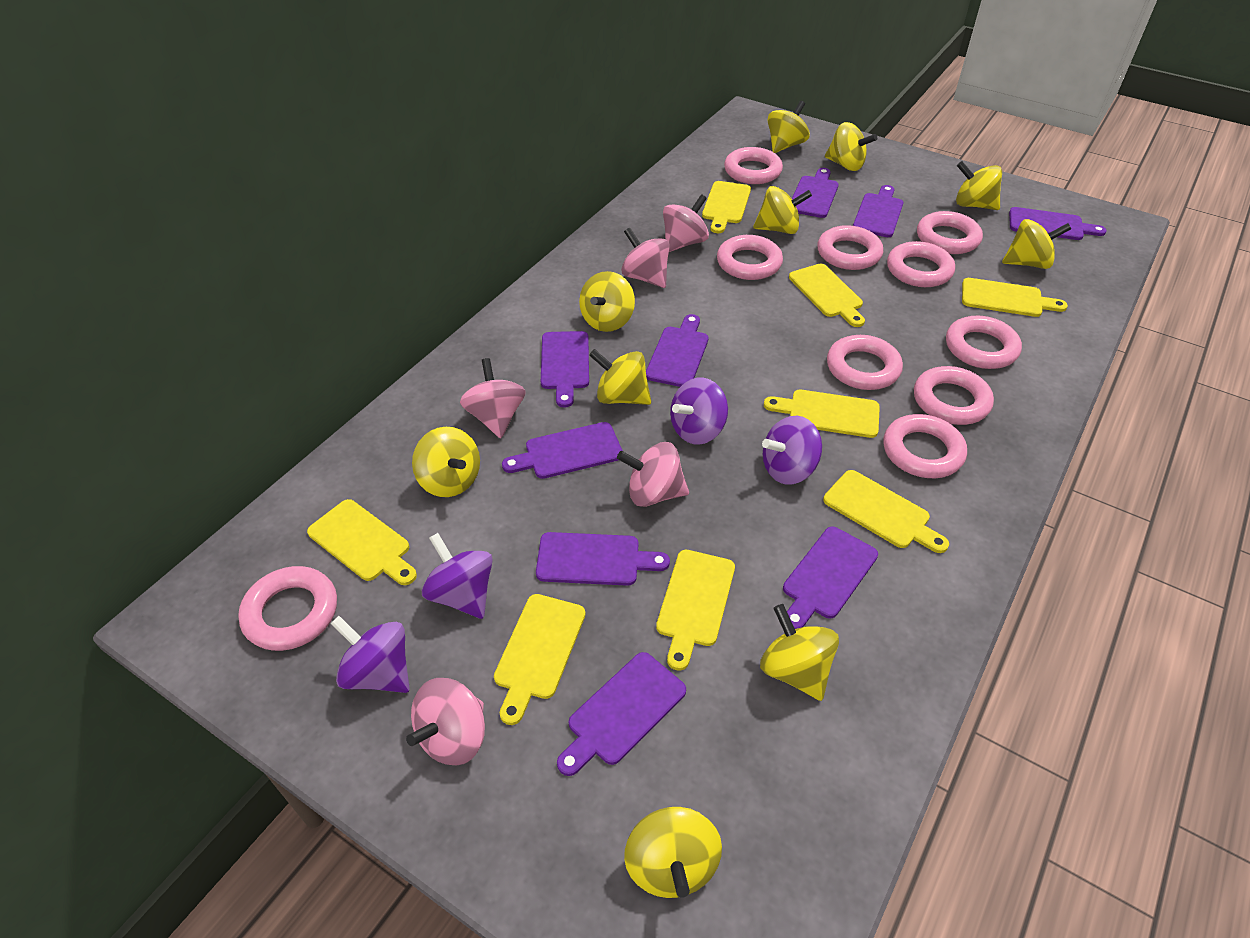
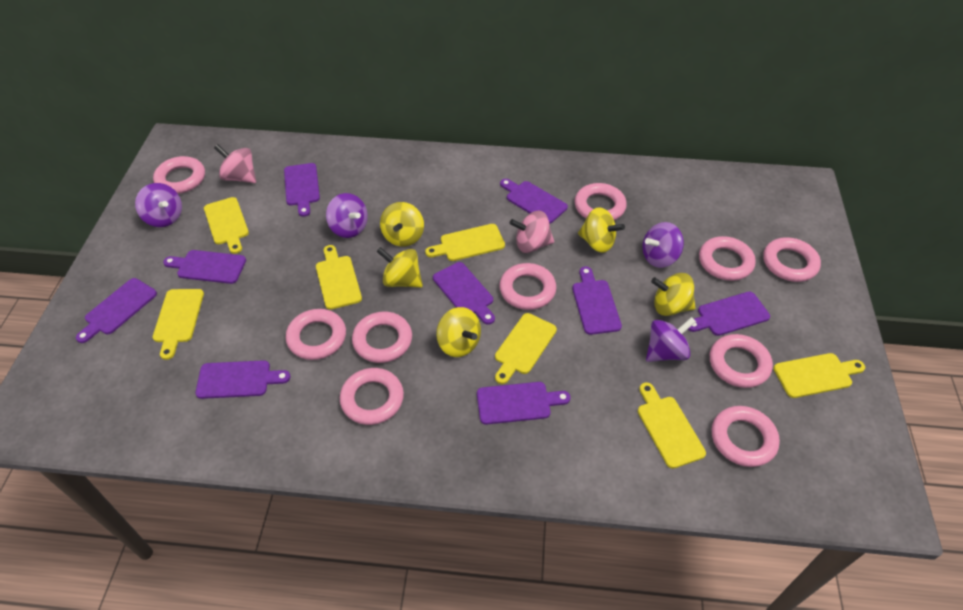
pink spinning top: [406,678,485,766] [460,358,526,438] [617,442,689,507] [621,228,670,288] [663,194,709,252] = 5 -> [214,144,256,183] [510,211,554,253] = 2
yellow cutting board: [307,499,417,585] [494,594,585,725] [656,550,735,671] [702,181,751,233] [764,390,880,438] [789,264,865,327] [823,470,949,553] [962,278,1068,317] = 8 -> [153,289,204,360] [204,197,249,254] [316,245,362,310] [425,224,505,261] [495,313,557,384] [638,382,706,469] [773,353,865,398] = 7
yellow spinning top: [412,427,480,497] [579,271,635,332] [589,349,651,405] [624,807,722,898] [753,186,812,234] [760,604,839,701] [768,101,810,153] [825,122,877,171] [956,161,1002,210] [1002,219,1071,269] = 10 -> [376,247,423,288] [380,202,424,247] [436,307,481,357] [578,207,625,253] [651,273,696,316] = 5

